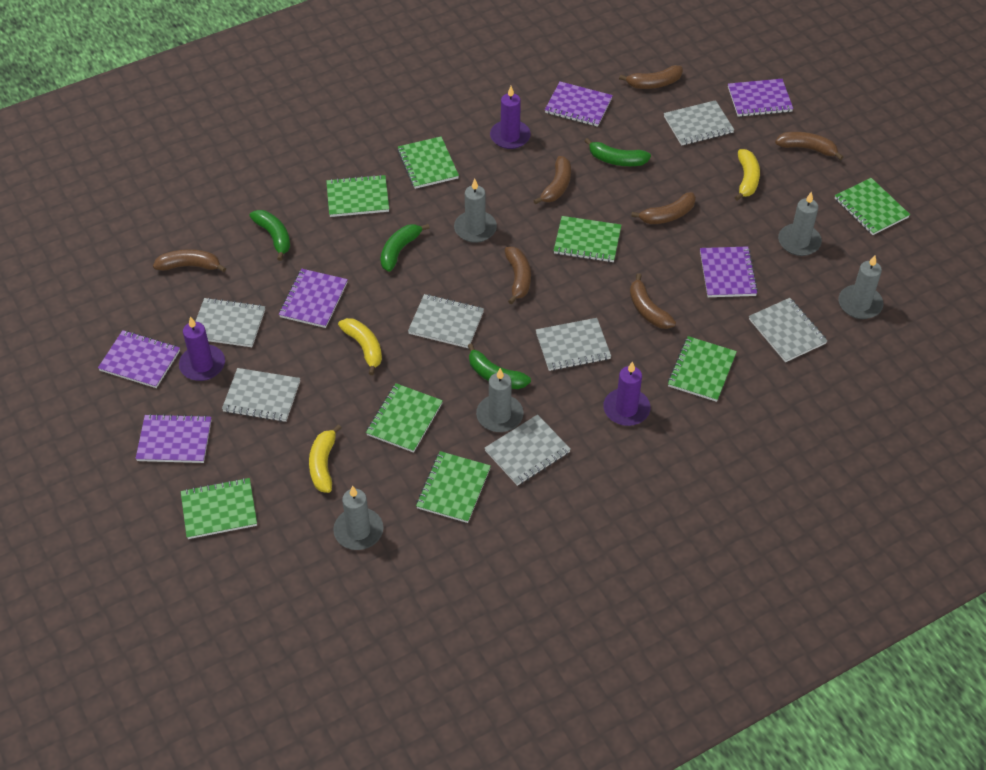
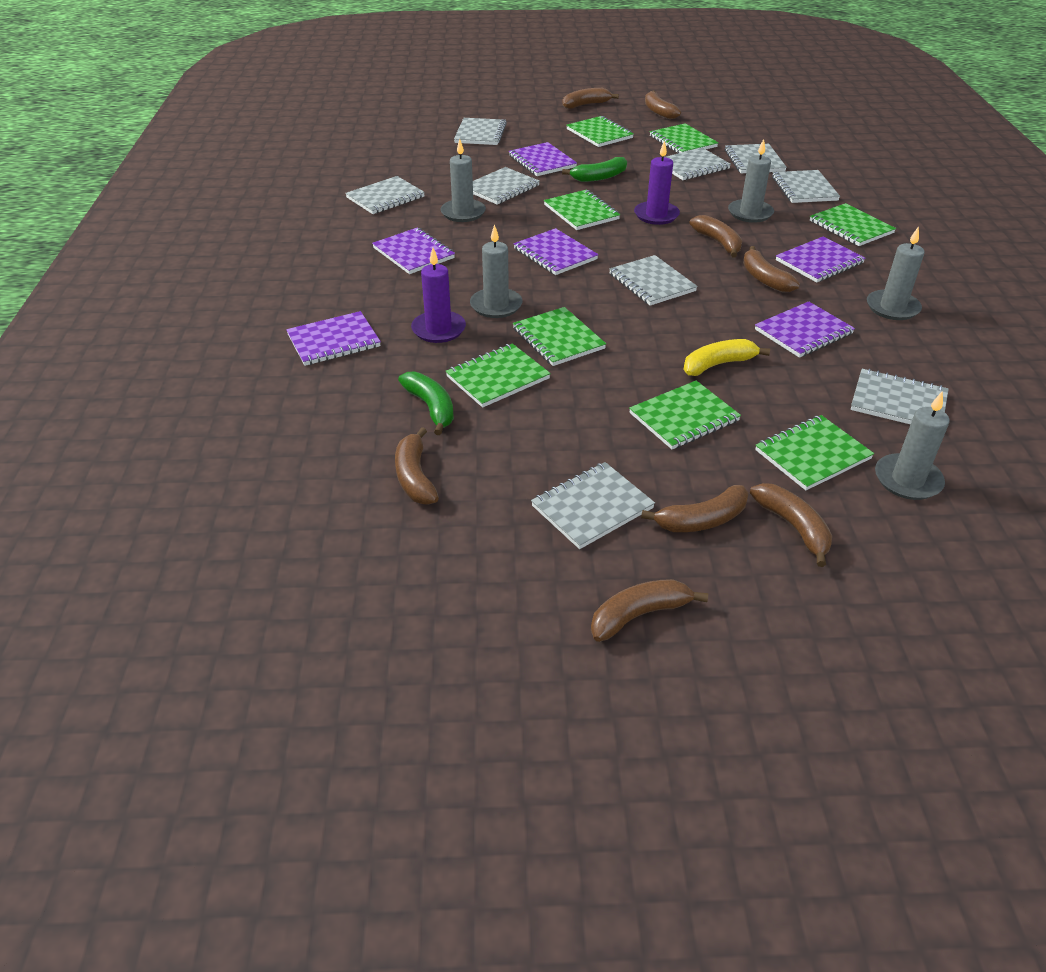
brown banana: [153,249,226,272] [505,247,531,304] [533,156,571,204] [619,65,683,89] [630,273,676,329] [631,192,696,224] [775,132,843,160] = 7 -> [395,427,439,505] [562,88,619,109] [591,579,708,642] [641,485,749,532] [645,91,681,119] [689,215,742,258] [743,246,800,292] [750,483,832,567] = 8
green banana: [249,210,290,261] [380,224,430,272] [468,343,531,389] [585,138,651,166] = 4 -> [398,372,454,435] [562,157,627,182] = 2
grey notebook: [195,297,265,347] [222,368,300,422] [408,294,484,348] [485,414,571,486] [536,318,611,371] [664,100,734,146] [749,298,828,362] = 7 -> [345,176,425,214] [454,118,507,145] [473,167,540,205] [531,462,655,549] [609,255,698,306] [666,148,731,180] [725,144,787,173] [772,170,840,203] [851,369,949,425] = 9
purple candle: [179,316,225,381] [490,86,531,149] [603,361,650,426] = 3 -> [411,248,466,343] [634,140,680,225] = 2
yellow banana: [309,424,341,493] [338,318,382,375] [734,149,760,201] = 3 -> [683,339,770,376] = 1

